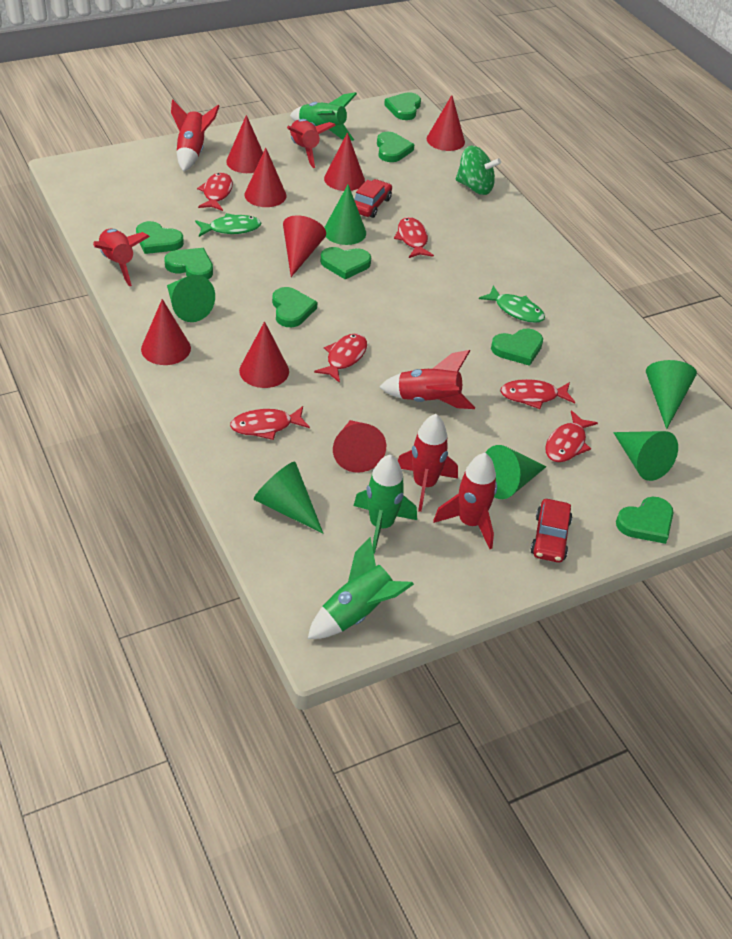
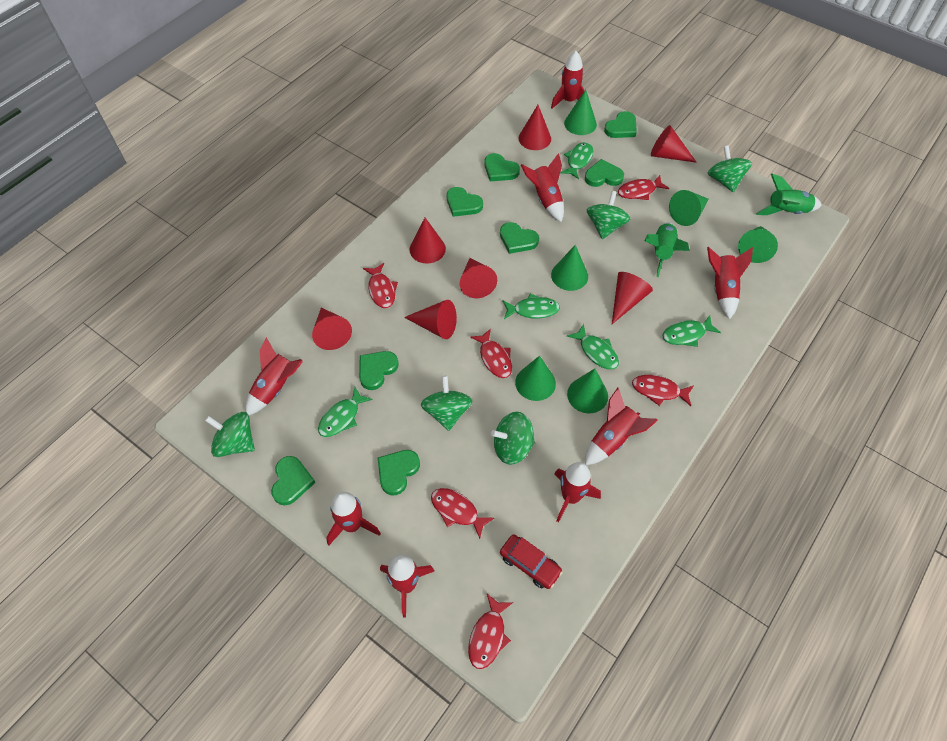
green fish: [195,213,261,237] [479,285,545,323] = 2 -> [318,387,373,437] [502,294,560,319] [560,142,593,179] [567,324,619,369] [662,315,721,347] = 5
green rocket: [290,92,357,141] [308,537,414,639] [354,454,417,554] = 3 -> [644,222,690,277] [756,174,822,215] = 2
green spinning top: [456,146,501,195] = 1 -> [205,412,255,457] [420,376,473,431] [491,412,535,465] [587,191,630,239] [708,145,752,192] = 5
red car: [354,179,392,218] [531,499,572,563] = 2 -> [500,534,563,589] = 1
red cone: [141,299,191,365] [226,115,263,173] [239,321,289,388] [245,148,286,207] [283,215,326,277] [324,132,365,191] [333,420,386,473] [427,95,465,151] = 8 -> [312,308,352,350] [404,300,457,339] [409,218,446,264] [460,258,497,298] [519,105,551,150] [612,272,653,324] [651,125,697,163] = 7
red rocket: [93,229,150,286] [171,100,219,172] [287,119,336,168] [379,350,475,409] [398,414,458,512] [433,453,497,549] = 6 -> [245,337,303,415] [326,492,381,545] [380,555,434,617] [521,153,564,222] [551,51,585,109] [555,462,601,522] [585,387,658,465] [707,247,753,319] = 8

